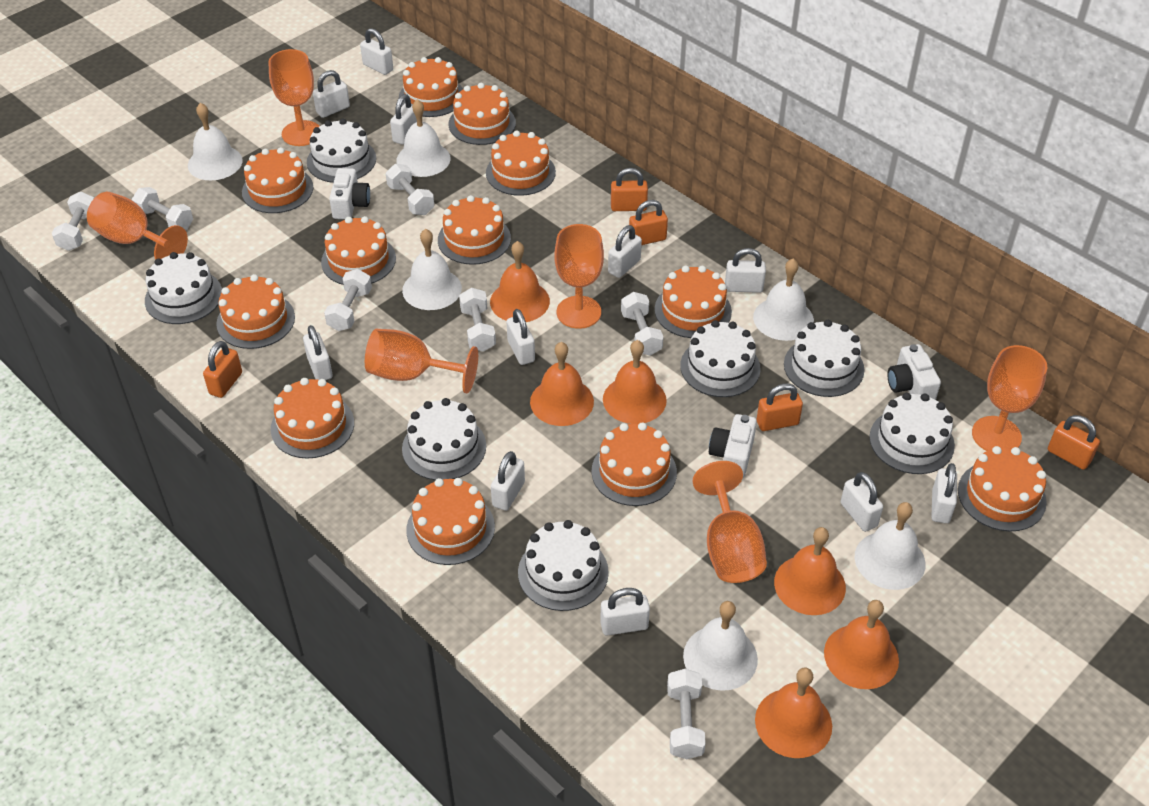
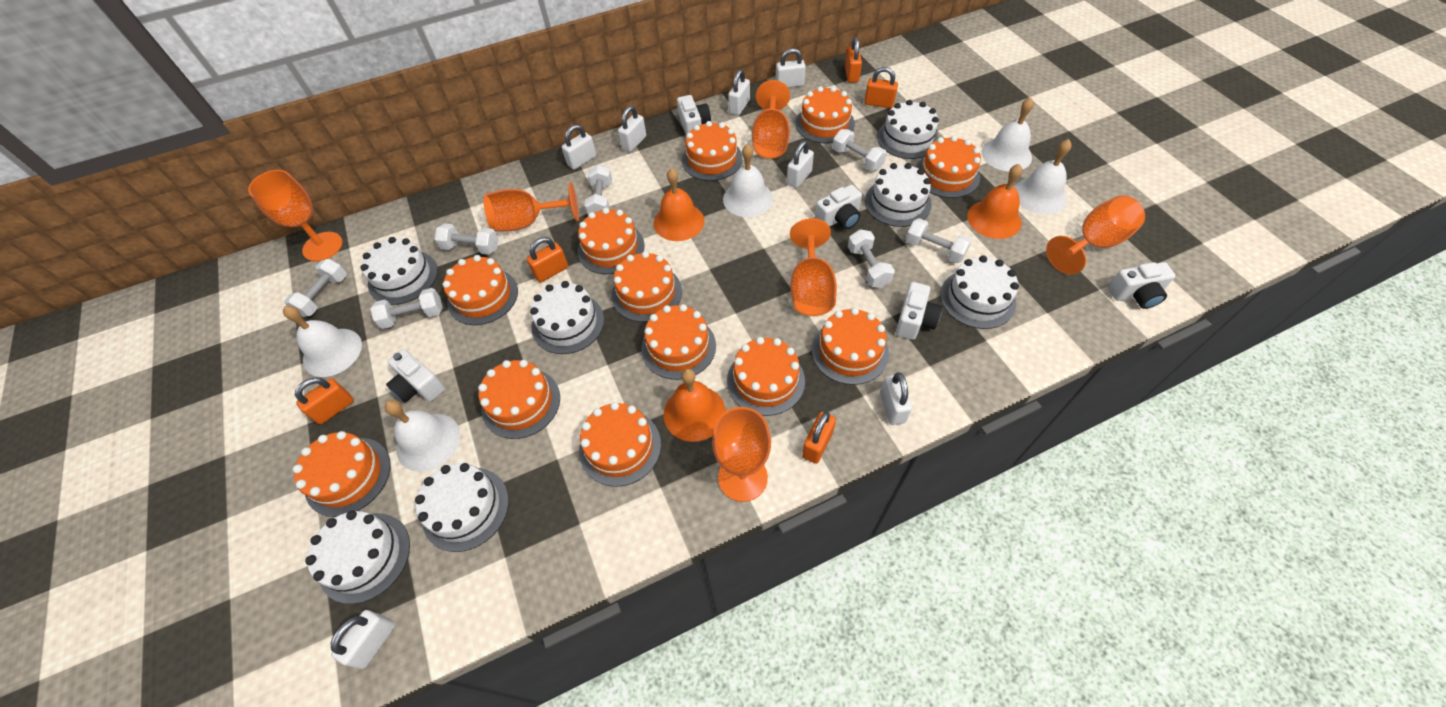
orange bell: [490,241,550,322] [530,342,594,426] [603,340,667,424] [755,667,832,758] [774,527,846,615] [824,600,899,689] = 6 -> [654,168,704,241] [664,368,726,442] [967,164,1022,239] = 3
white bell: [188,103,243,180] [396,99,451,177] [402,229,462,310] [683,601,758,691] [753,259,814,341] [855,502,926,590] = 6 -> [283,306,362,377] [384,400,460,472] [723,144,773,217] [982,97,1034,171] [1015,139,1072,214] = 5
white camera: [329,168,370,219] [709,414,757,478] [887,344,941,400] = 3 -> [386,349,445,402] [677,95,711,135] [815,185,862,229] [896,282,942,340] [1108,262,1175,309] = 5
white padlock: [303,325,333,380] [313,70,350,118] [360,28,393,75] [390,94,417,145] [491,451,525,511] [506,309,535,365] [600,588,650,636] [608,225,642,278] [725,248,766,293] [841,472,883,532] [931,463,957,523] = 11 -> [331,610,395,669] [562,124,596,170] [618,106,646,152] [728,69,750,115] [776,48,806,88] [787,141,814,188] [880,372,912,425] = 7

